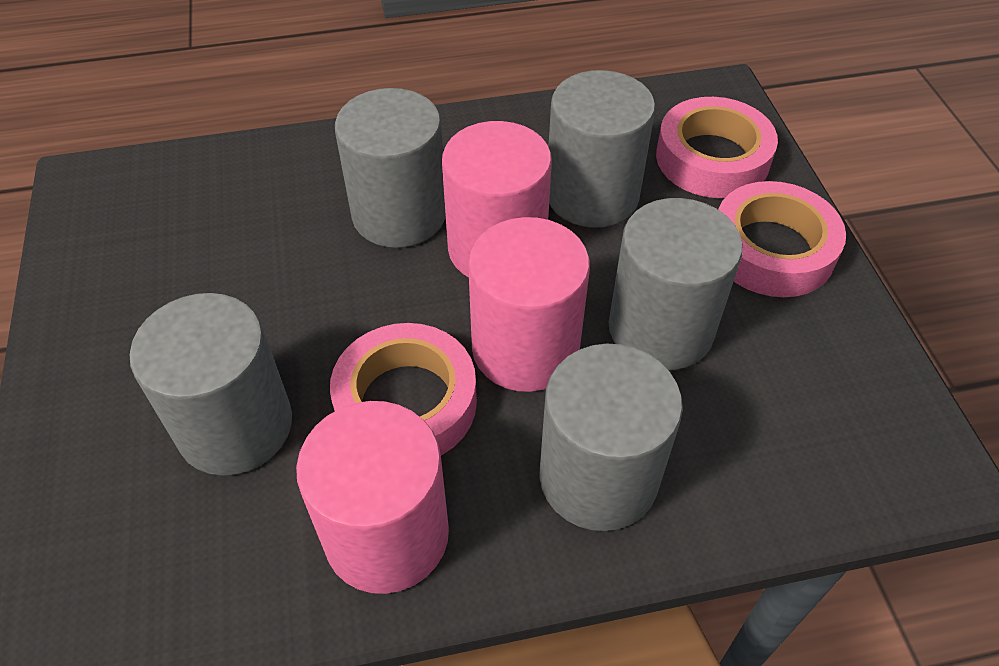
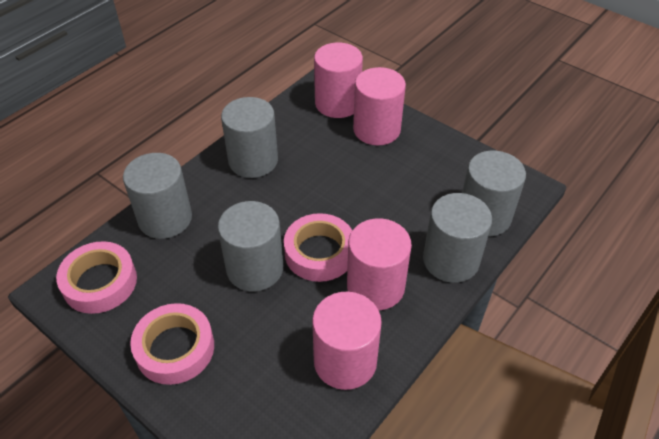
pink cylinder: [296,401,449,594] [442,121,552,278] [468,217,590,392] = 3 -> [312,292,382,390] [314,42,363,118] [347,218,412,310] [353,67,406,145] = 4

